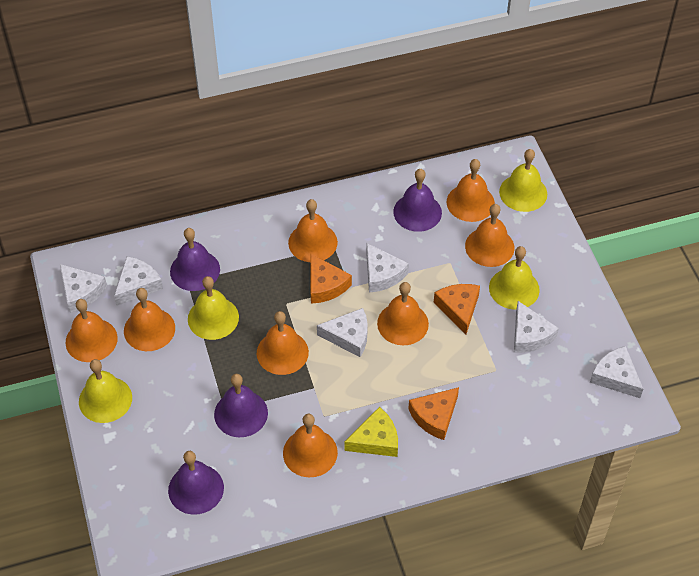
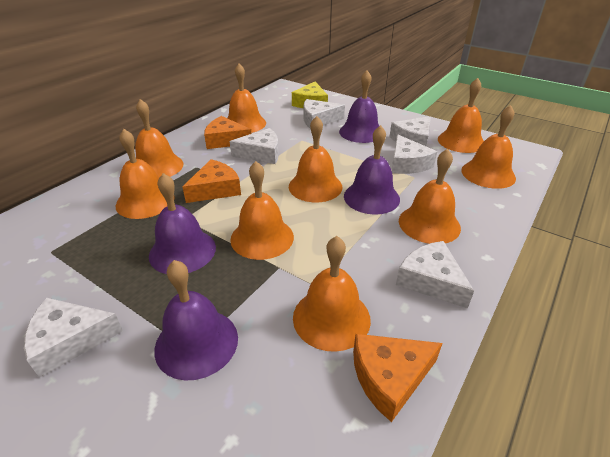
orange bell: [66,299,118,362] [124,288,175,351] [257,311,309,375] [283,414,338,477] [288,199,338,262] [377,282,429,345] [446,159,495,222] [465,204,514,267] = 8 -> [116,129,175,219] [135,99,183,178] [228,64,266,133] [230,161,294,260] [289,116,343,202] [293,236,371,352] [399,149,461,244] [438,78,484,153] [461,105,516,189] = 9
yellow bell: [79,359,132,423] [188,276,239,340] [489,246,540,310] [499,149,547,212] = 4 -> none = 0

